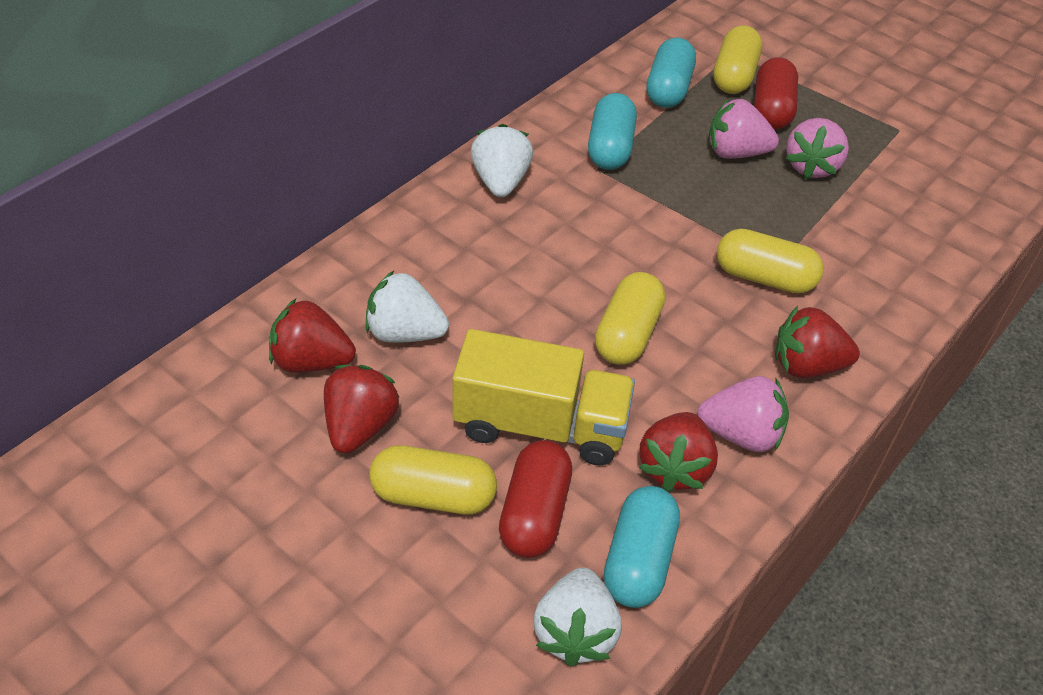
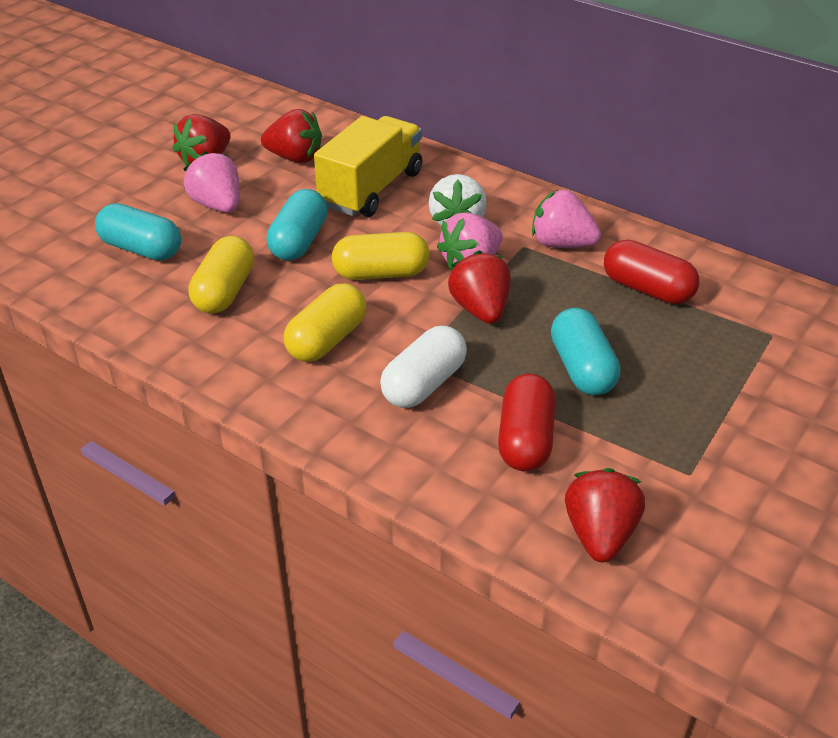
white capsule: none = 0 -> [380,326,467,408] = 1
white strawberry: [366,271,449,343] [471,124,533,197] [533,568,621,666] = 3 -> [429,174,487,226] = 1
yellow capsule: [369,445,497,515] [595,272,665,365] [713,25,762,94] [717,229,824,294] = 4 -> [188,236,254,314] [284,283,367,362] [332,232,430,280] = 3

